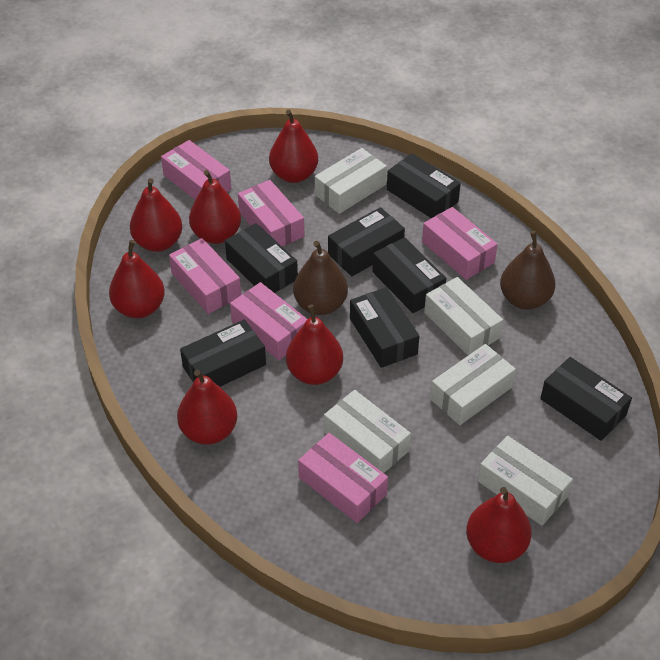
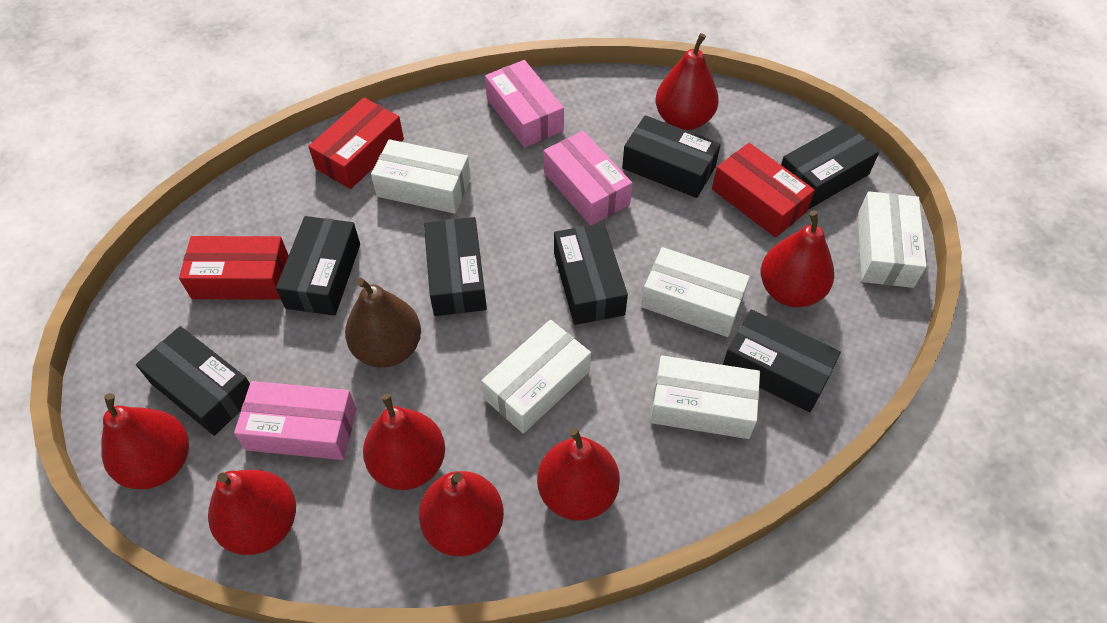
brown pear: [293,241,348,315] [500,231,555,310] = 2 -> [345,278,421,368] = 1
pink box: [161,140,231,200] [169,238,241,314] [230,282,307,360] [238,180,304,247] [298,433,388,523] [422,207,498,280] = 6 -> [234,381,357,460] [485,60,564,148] [544,131,633,225] = 3
red box: none = 0 -> [179,236,289,300] [308,98,404,189] [712,143,815,237] = 3

